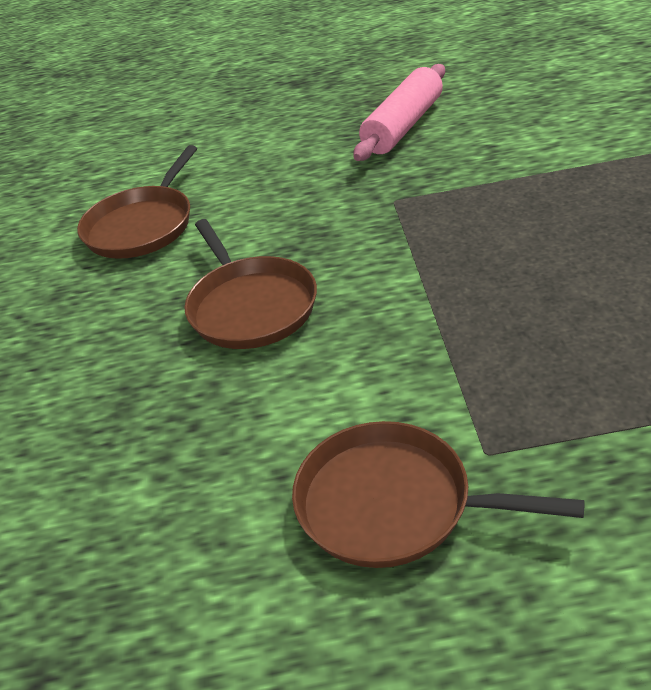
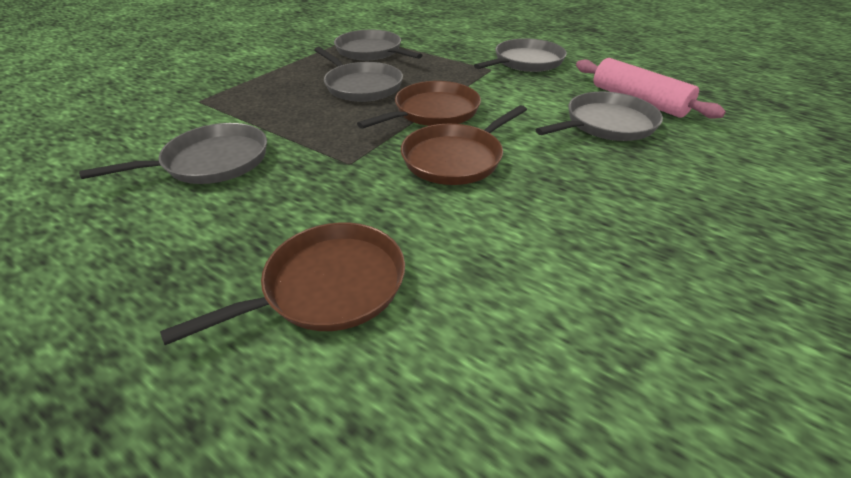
grey pan: none = 0 -> [79,123,267,184] [314,47,403,102] [334,30,422,60] [474,38,567,72] [536,91,663,141] = 5

